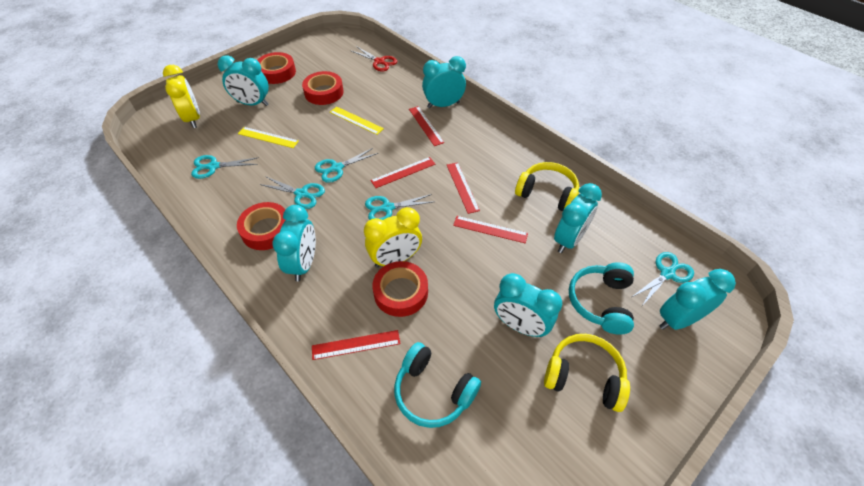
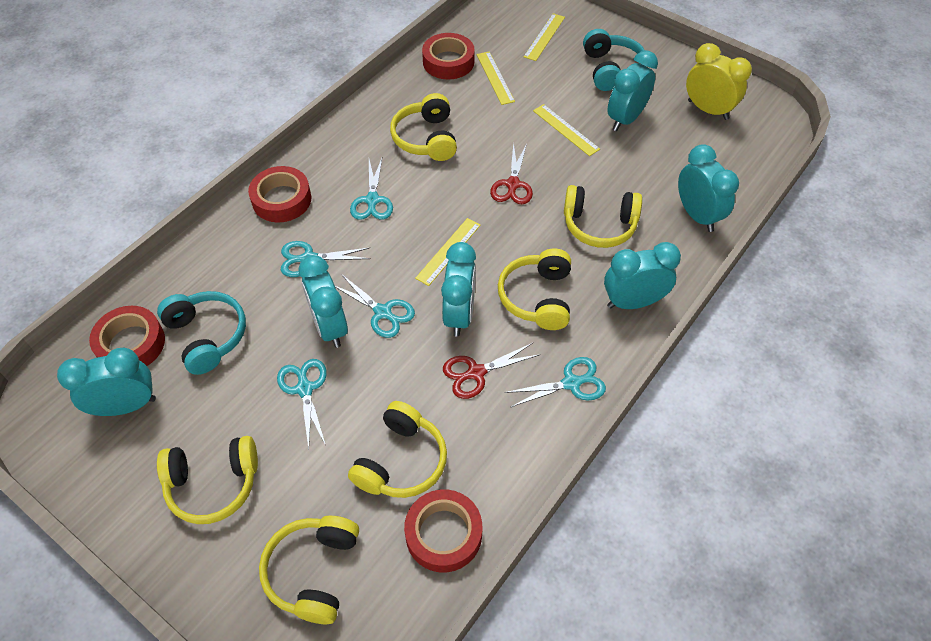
red ruler: [312,330,400,360] [370,157,435,188] [409,106,444,146] [447,162,480,214] [453,216,528,243] = 5 -> none = 0
red scissors: [350,46,398,71] = 1 -> [443,343,541,399] [490,142,533,204] = 2
yellow clock: [163,65,200,128] [364,207,422,268] = 2 -> [686,43,752,120] = 1
yellow headphones: [515,162,579,211] [544,334,630,412] = 2 -> [157,436,258,524] [259,516,359,624] [348,401,447,498] [390,93,457,161] [498,249,571,330] [564,185,642,248] = 6
yellow ruler: [238,127,299,148] [330,106,384,135] = 2 -> [415,218,481,286] [477,52,515,105] [524,13,565,61] [533,104,600,156] = 4

